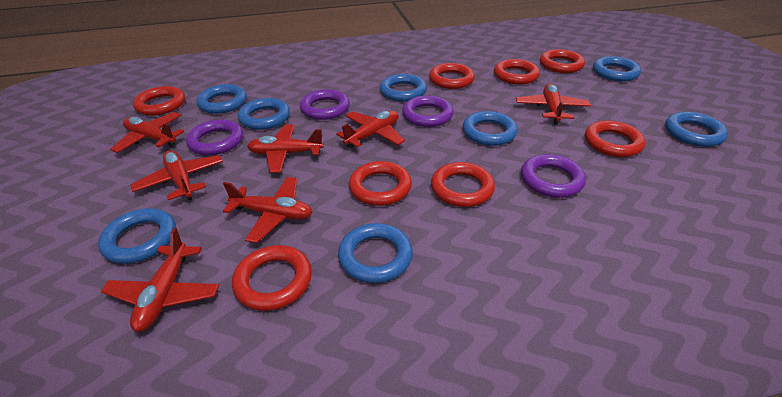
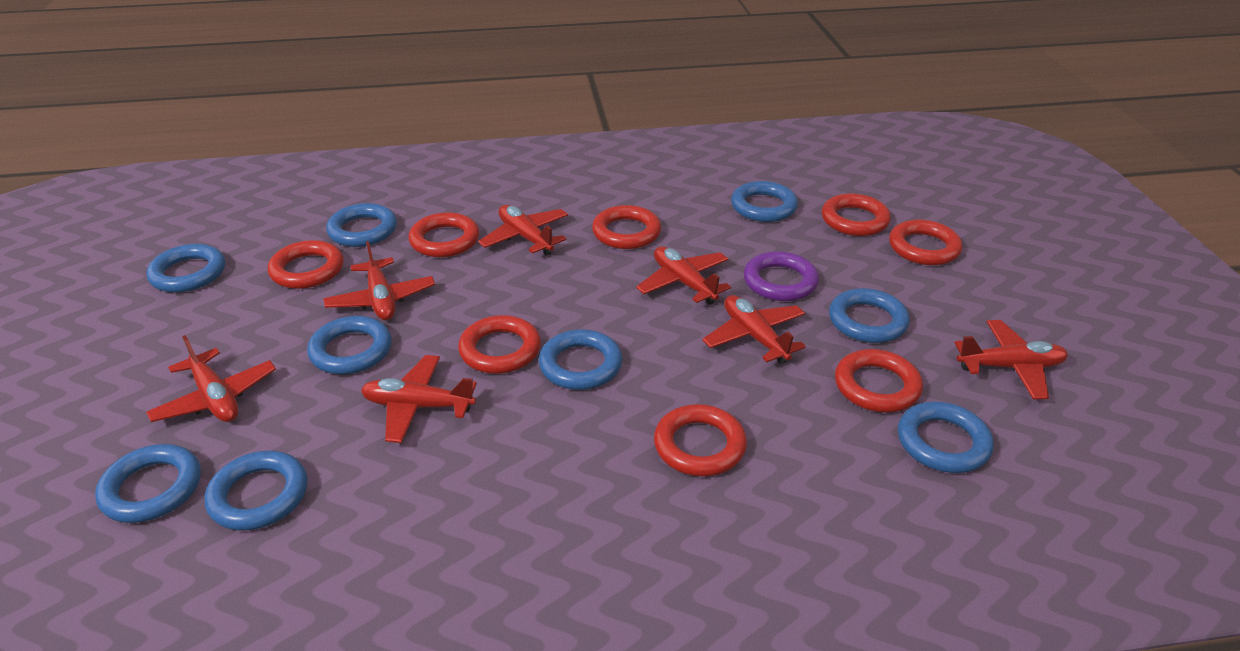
blue ring: [98,208,176,264] [196,84,247,114] [238,98,290,130] [338,223,413,283] [380,74,427,102] [462,111,518,146] [593,56,641,82] [665,112,728,147] = 8 -> [95,444,201,523] [146,244,225,293] [205,451,308,531] [307,316,392,374] [326,203,397,247] [539,329,622,390] [731,181,798,222] [829,288,910,343] [898,402,994,473] = 9
purple ring: [186,119,243,155] [300,89,350,120] [402,95,454,127] [521,154,586,198] = 4 -> [744,251,819,301] = 1

